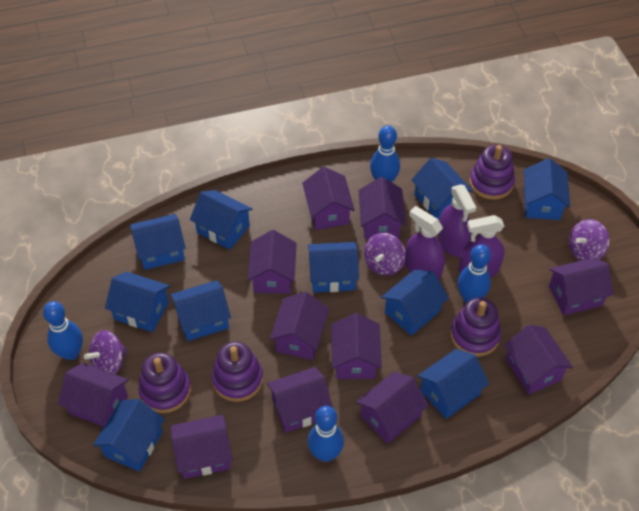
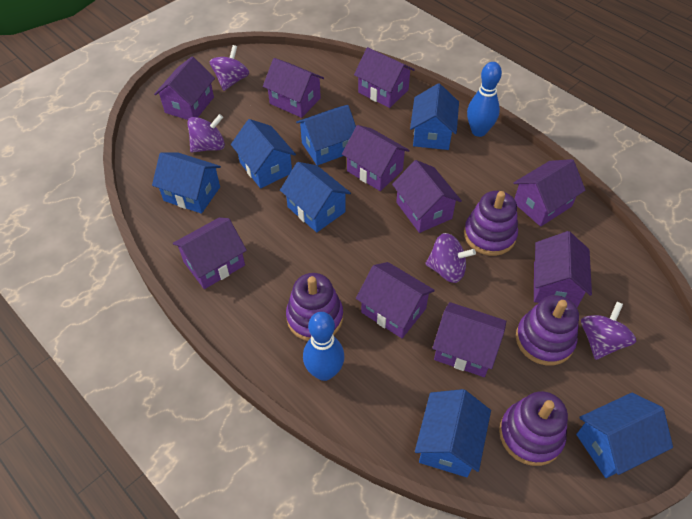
blue bowling pin: [43,301,83,360] [308,406,344,462] [370,125,400,182] [457,244,491,303] = 4 -> [303,312,345,381] [467,62,502,137] = 2
blue house: [93,399,165,472] [105,272,170,332] [130,214,186,270] [170,280,231,341] [190,190,253,250] [308,242,359,293] [381,270,449,336] [411,158,473,220] [418,349,489,419] [524,158,570,220] = 10 -> [152,152,221,214] [231,119,296,188] [280,162,351,232] [296,105,356,166] [410,83,459,150] [415,389,491,477] [576,393,673,478] = 7
purple house: [58,363,128,427] [171,415,233,479] [248,230,297,294] [267,367,333,433] [270,292,329,360] [302,167,355,230] [331,313,382,379] [356,372,429,444] [359,177,406,239] [504,325,573,395] [549,258,613,315] = 11 -> [154,57,215,120] [173,217,247,289] [263,58,324,118] [342,125,410,191] [354,47,415,108] [356,262,435,338] [392,160,462,233] [432,302,506,377] [513,159,585,227] [534,231,592,307] = 10
purple spinning top: [84,330,127,374] [364,233,406,276] [569,219,610,261] = 3 -> [187,114,225,153] [209,45,249,91] [425,233,476,283] [581,302,636,360] = 4
purple spray bottle: [405,206,445,280] [438,184,476,257] [459,215,505,278] = 3 -> none = 0

